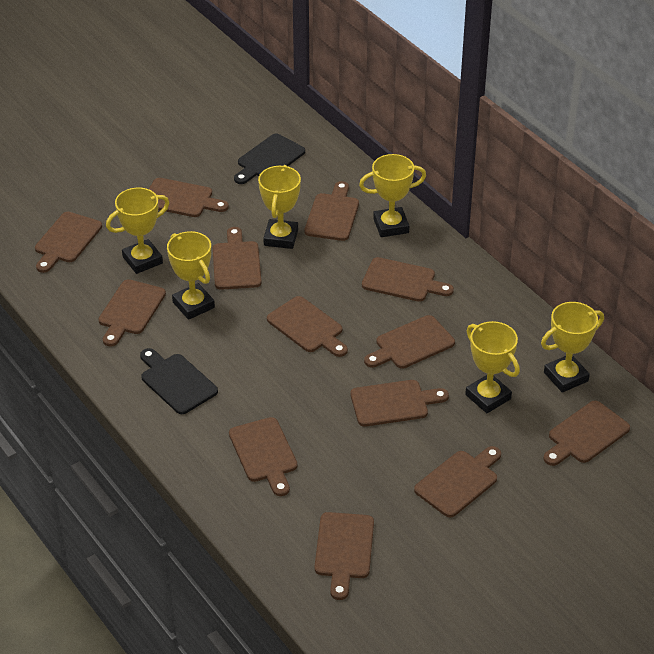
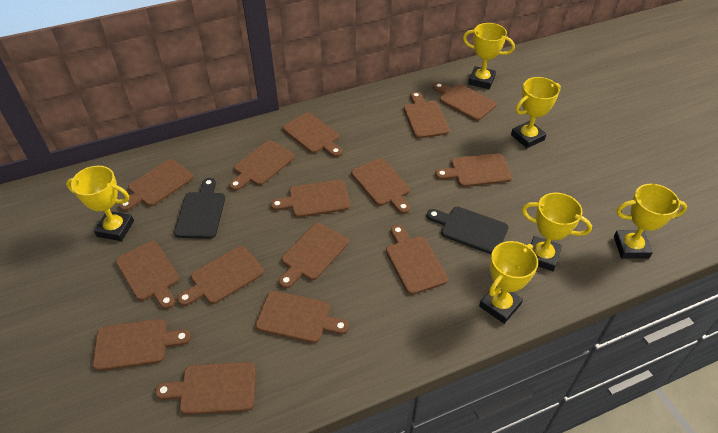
brown cutting board: [35,212,102,273] [99,279,166,347] [149,178,229,217] [213,227,262,290] [229,417,297,496] [267,296,348,357] [305,181,359,241] [314,512,374,600] [350,380,449,427] [362,257,454,302] [364,315,455,368] [414,446,501,517] [543,401,630,466] = 13 -> [93,319,191,371] [116,241,180,309] [119,159,193,211] [155,362,256,415] [177,246,264,306] [229,140,295,191] [256,291,349,343] [270,180,350,218] [279,223,348,289] [282,113,342,157] [351,158,410,214] [386,225,448,295] [404,91,450,139] [433,82,496,121] [435,153,512,187] = 15

